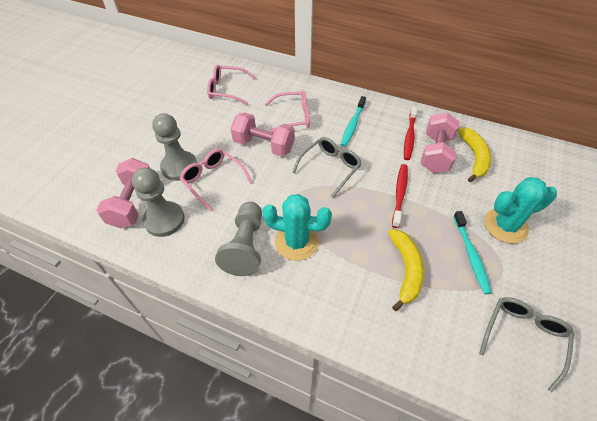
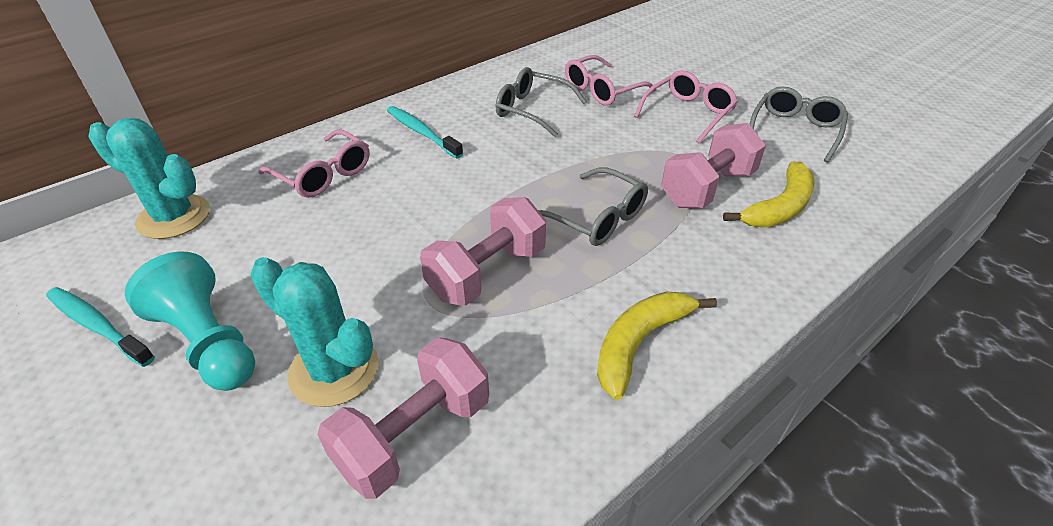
grey glasses: [292,137,362,197] [479,297,574,392] = 2 -> [495,67,587,137] [538,168,648,246] [749,86,848,163] = 3
grey pawn: [132,167,185,237] [152,113,197,181] [215,202,262,276] = 3 -> none = 0
red toothbrush: [392,164,408,228] [404,106,418,160] = 2 -> none = 0
turquoise pawn: none = 0 -> [125,251,255,391] = 1

